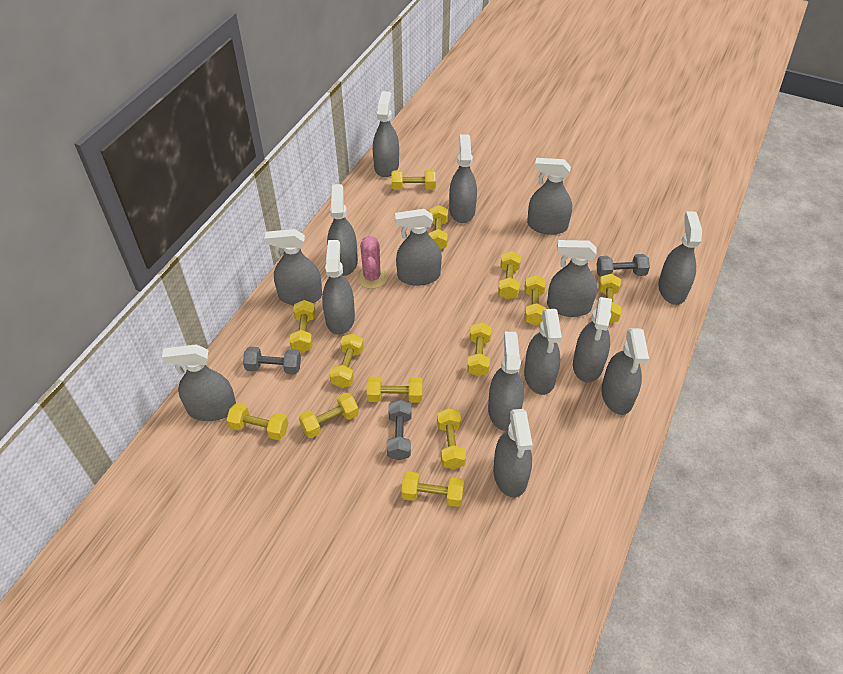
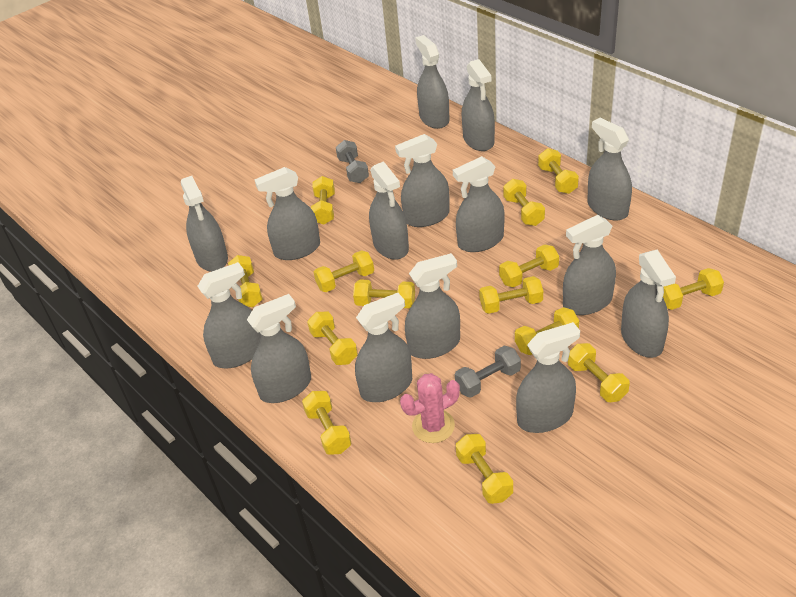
grey dumbbell: [243,347,301,375] [387,400,412,460] [596,254,650,277] = 3 -> [336,140,369,183] [455,346,521,398] = 2
yellow dumbbell: [227,403,288,440] [290,300,316,353] [299,393,359,438] [330,334,364,388] [367,377,422,403] [392,170,436,190] [401,472,464,507] [429,205,448,249] [437,408,466,469] [467,322,491,376] [498,251,521,300] [524,275,546,326] [599,274,621,324] = 13 -> [228,255,263,307] [302,391,351,455] [307,312,358,365] [311,176,335,225] [314,250,374,292] [353,279,415,308] [456,434,513,504] [479,276,543,314] [499,244,559,287] [503,179,545,226] [515,307,579,355] [538,148,579,194] [568,343,630,402] [663,268,724,310] = 14

